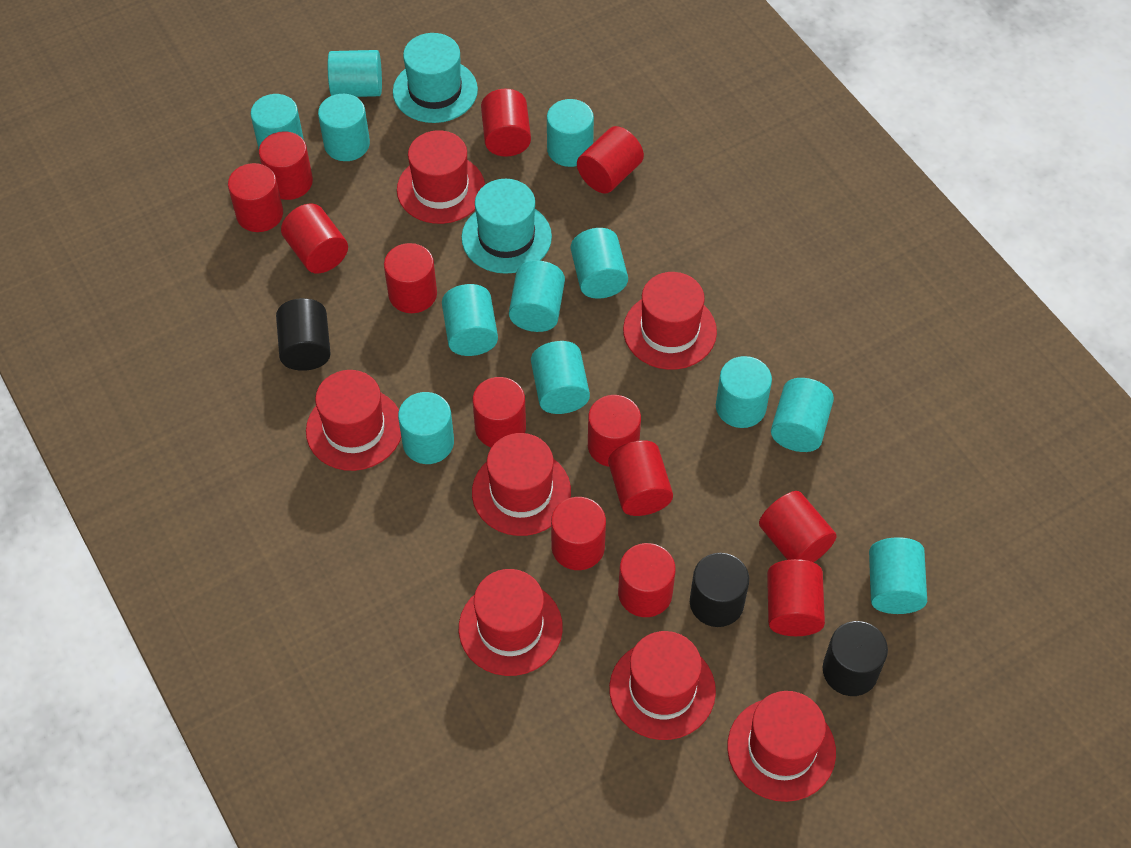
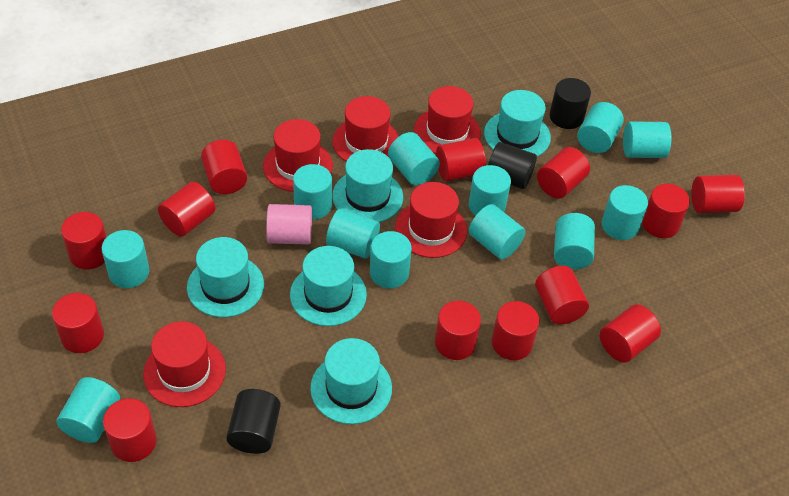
pink cylinder: none = 0 -> [266,204,312,245] = 1
red hat: [306,370,401,471] [397,130,485,224] [459,569,563,676] [472,433,571,536] [609,631,716,740] [623,272,717,370] [727,691,836,802] = 7 -> [143,321,226,407] [263,119,333,192] [332,96,399,161] [395,182,467,258] [414,86,481,154] = 5
turquoise hat: [393,33,478,123] [462,179,552,274] = 2 -> [187,237,264,317] [290,246,367,326] [310,338,392,424] [332,149,403,222] [484,90,551,156] = 5

